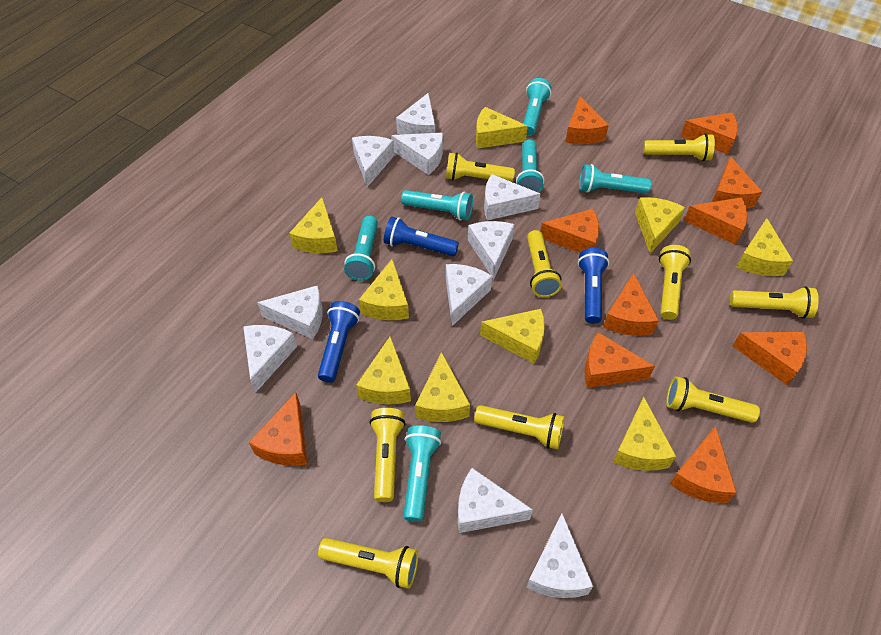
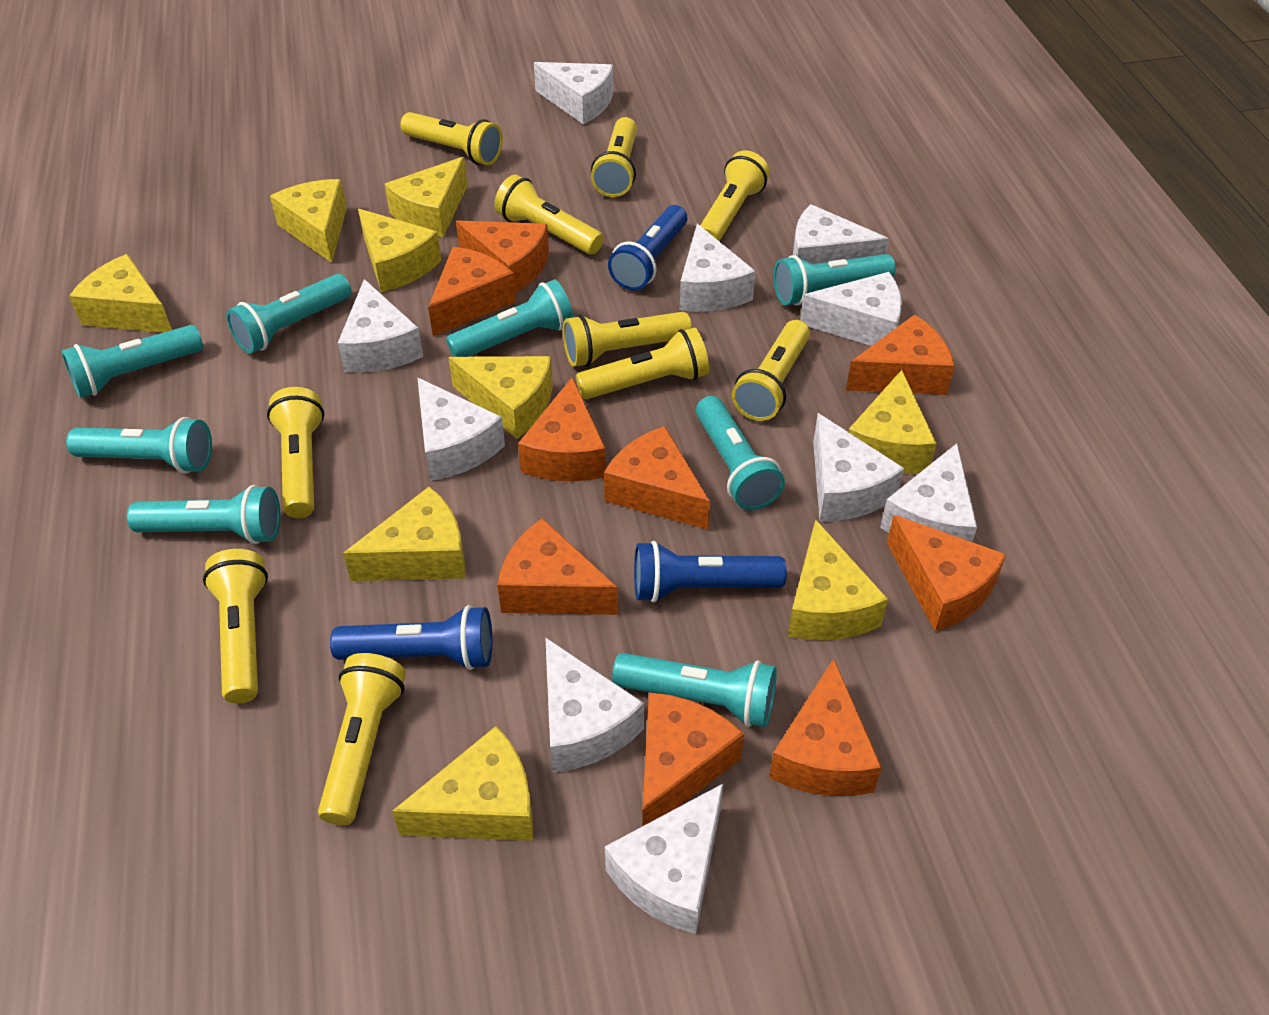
orange cheese: [249,392,307,466] [540,209,599,253] [565,97,609,144] [585,332,655,388] [603,273,659,336] [670,426,737,503] [680,112,738,155] [684,197,748,245] [712,156,762,209] [732,332,807,385] = 10 -> [428,247,516,336] [456,220,549,293] [497,518,618,615] [518,377,606,481] [604,426,710,530] [642,692,744,826] [769,659,882,796] [846,315,955,395] [887,515,1006,631] = 9
turquoise flashlight: [344,216,378,281] [401,190,473,221] [403,425,441,522] [516,139,544,193] [523,78,551,135] [579,164,651,193] = 6 -> [61,325,203,398] [66,417,212,474] [127,485,281,544] [226,274,352,354] [446,279,574,357] [612,653,777,727] [696,396,785,510] [773,254,896,306] = 8
yellow flashlight: [318,538,418,589] [369,408,406,502] [446,153,515,182] [474,405,564,449] [527,230,562,297] [643,133,715,161] [659,245,691,320] [666,376,760,423] [730,286,819,318] = 9 -> [203,549,268,704] [267,387,324,518] [318,653,406,825] [400,112,503,165] [494,174,604,255] [563,312,692,367] [576,327,709,400] [591,117,637,197] [700,150,770,241] [732,320,810,421] = 10

